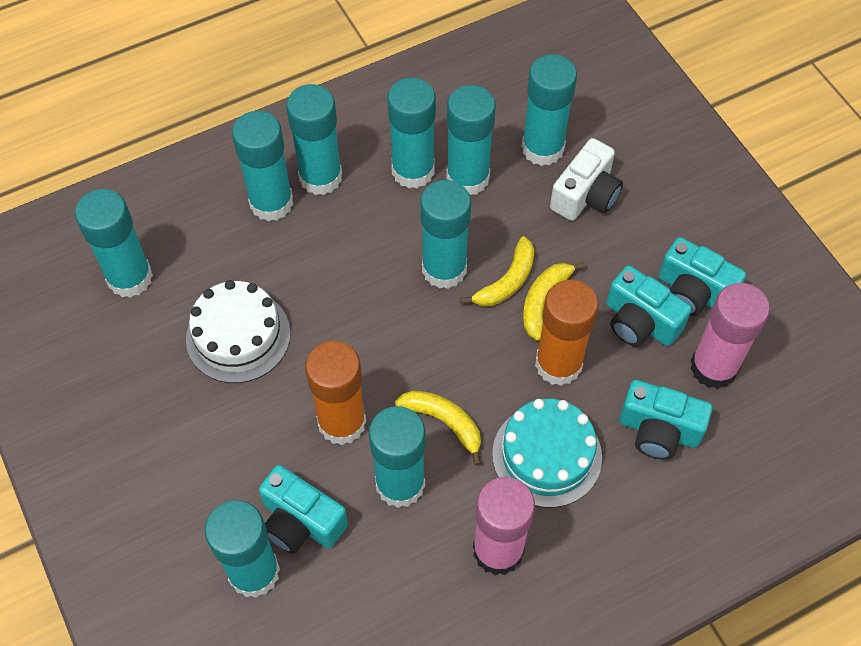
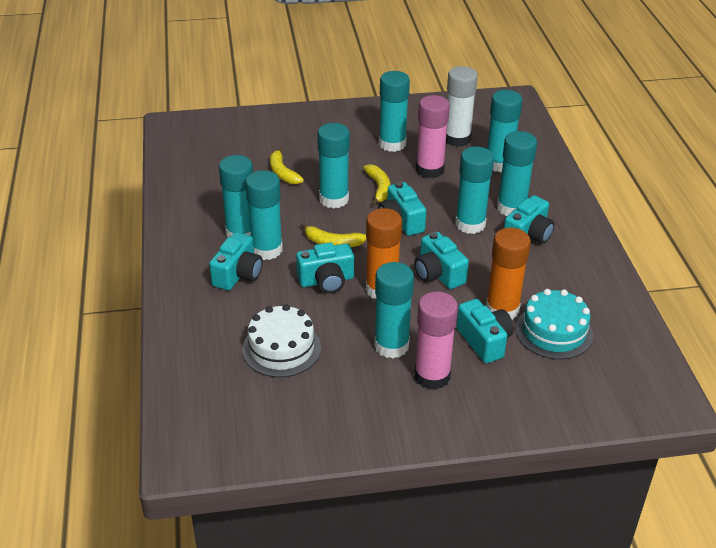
turquoise camera: [259,465,348,554] [607,266,692,346] [619,380,712,460] [659,237,746,316] = 4 -> [209,232,263,290] [296,242,354,293] [378,182,426,236] [414,232,469,289] [456,299,514,363] [504,195,555,244] = 6
turquoise glue stick: [75,189,153,298] [205,500,280,598] [232,111,293,222] [286,84,342,195] [369,406,426,508] [387,78,436,189] [420,180,471,289] [446,85,496,195] [522,54,577,166] = 9 -> [219,155,253,238] [245,170,283,260] [317,123,350,209] [374,262,414,358] [379,71,410,152] [455,147,494,234] [487,90,522,172] [497,131,537,216] = 8
white camera: [550,138,623,221] = 1 -> none = 0
white glue stick: none = 0 -> [446,66,478,147] = 1

